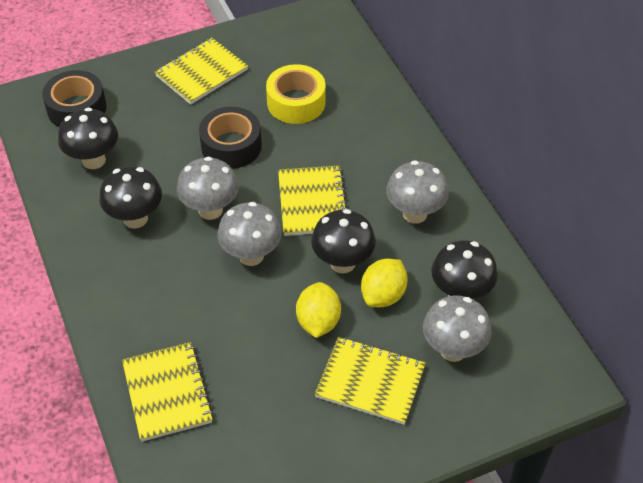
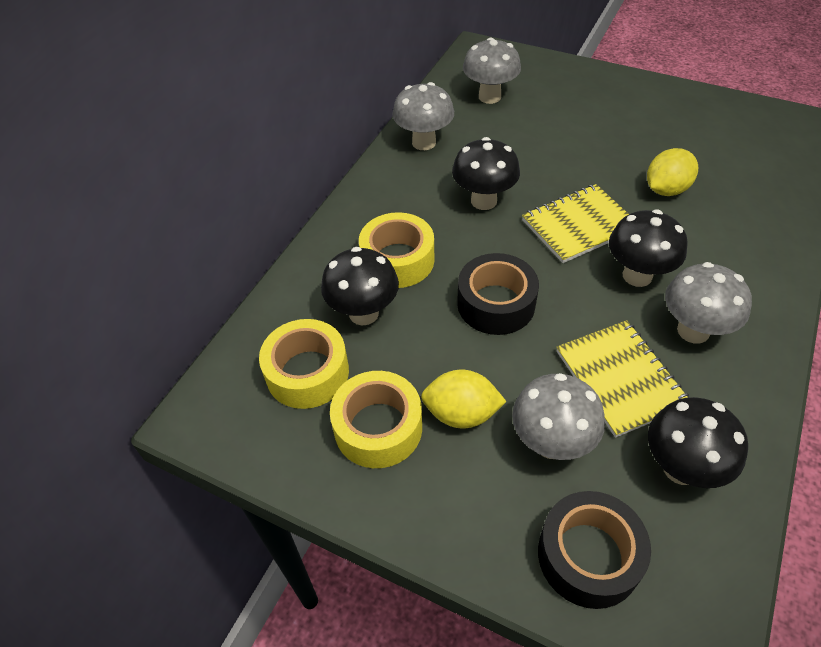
yellow notebook: [122,342,214,442] [155,38,248,105] [278,165,347,236] [315,337,426,425] = 4 -> [522,184,629,263] [557,320,689,438] = 2
yellow tape: [266,64,326,124] = 1 -> [259,319,349,409] [330,371,422,468] [359,212,434,288] = 3

